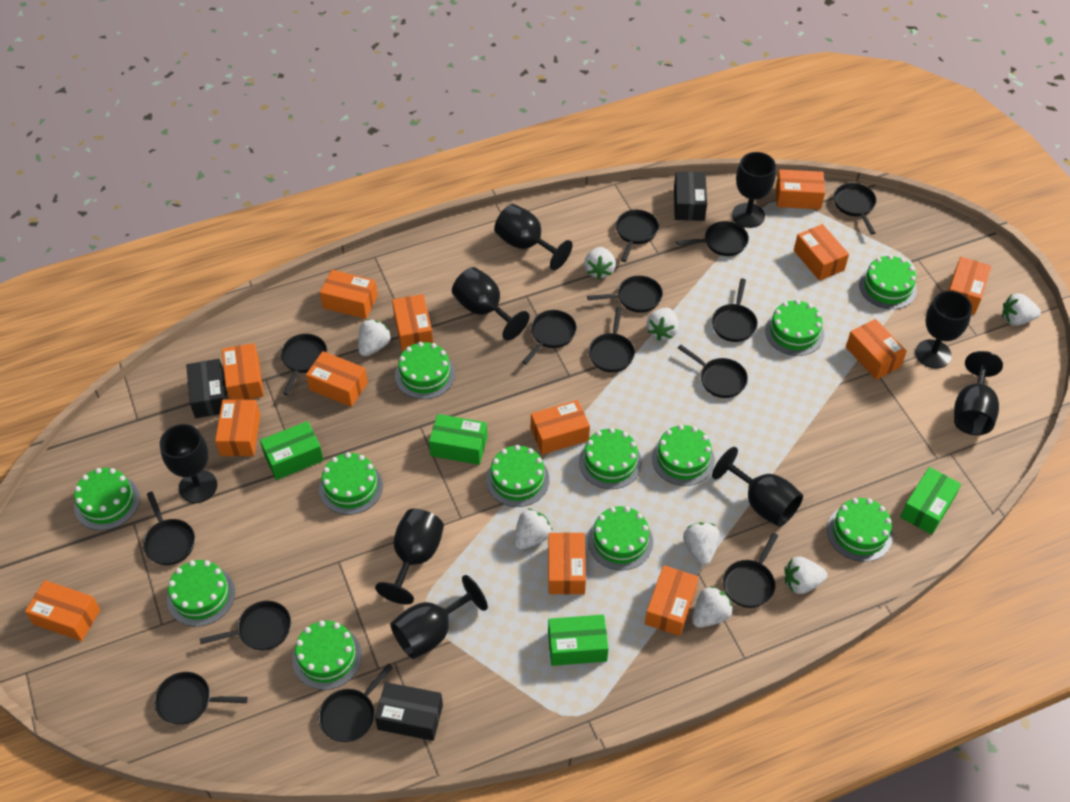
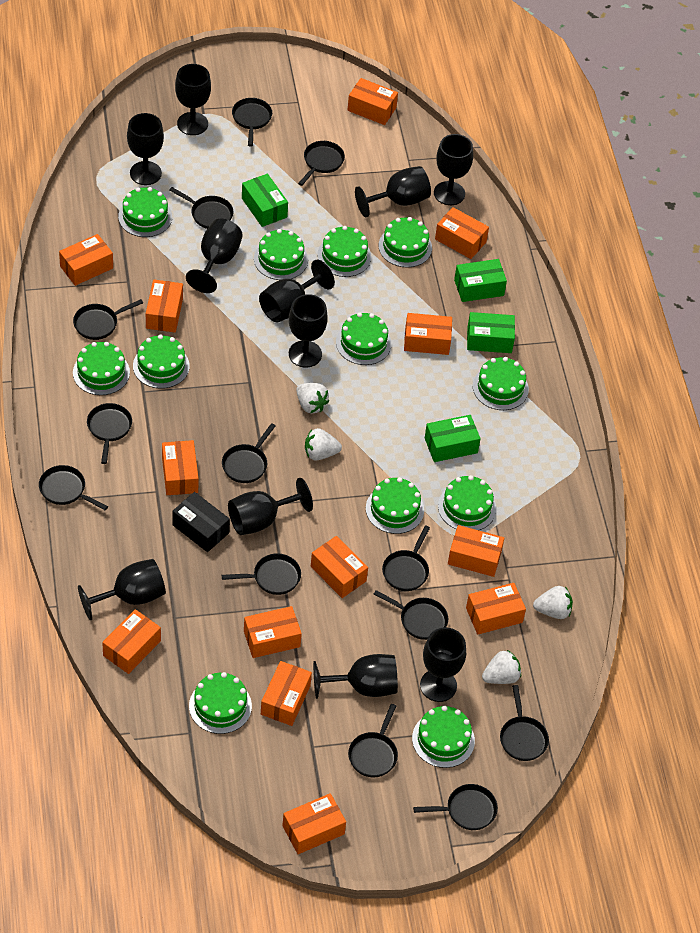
black box: [186,359,227,418] [375,682,443,741] [674,172,707,221] = 3 -> [172,492,230,552] = 1
black goblet: [160,424,217,503] [375,509,444,605] [390,575,488,659] [452,267,530,341] [494,204,573,270] [712,447,803,527] [732,152,776,228] [915,291,972,369] [954,351,1003,435] = 9 -> [78,559,166,620] [127,113,164,185] [175,64,211,135] [186,219,243,293] [228,478,313,535] [259,260,335,322] [289,294,328,367] [313,654,398,699] [355,166,431,217] [420,627,466,702] [434,134,473,205] = 11
black pan: [143,492,195,565] [154,672,248,725] [200,601,291,650] [280,334,327,396] [318,663,393,742] [522,310,577,365] [587,276,663,313] [588,307,635,372] [616,210,659,262] [676,221,749,256] [678,345,748,398] [712,279,758,342] [723,533,778,608] [833,183,877,235] = 14 -> [39,465,108,511] [73,299,143,340] [87,403,132,464] [169,187,233,229] [222,423,275,483] [222,553,301,595] [232,98,272,147] [298,141,345,186] [348,704,398,777] [374,590,448,640] [382,525,430,591] [413,784,498,830] [500,685,549,761] = 13
white strawberry: [358,319,391,356] [514,509,553,550] [584,247,616,279] [647,308,679,341] [683,522,720,565] [692,586,733,628] [785,557,827,594] [1002,293,1041,326] = 8 -> [296,383,329,414] [305,428,342,460] [482,650,521,684] [533,586,573,619] = 4

